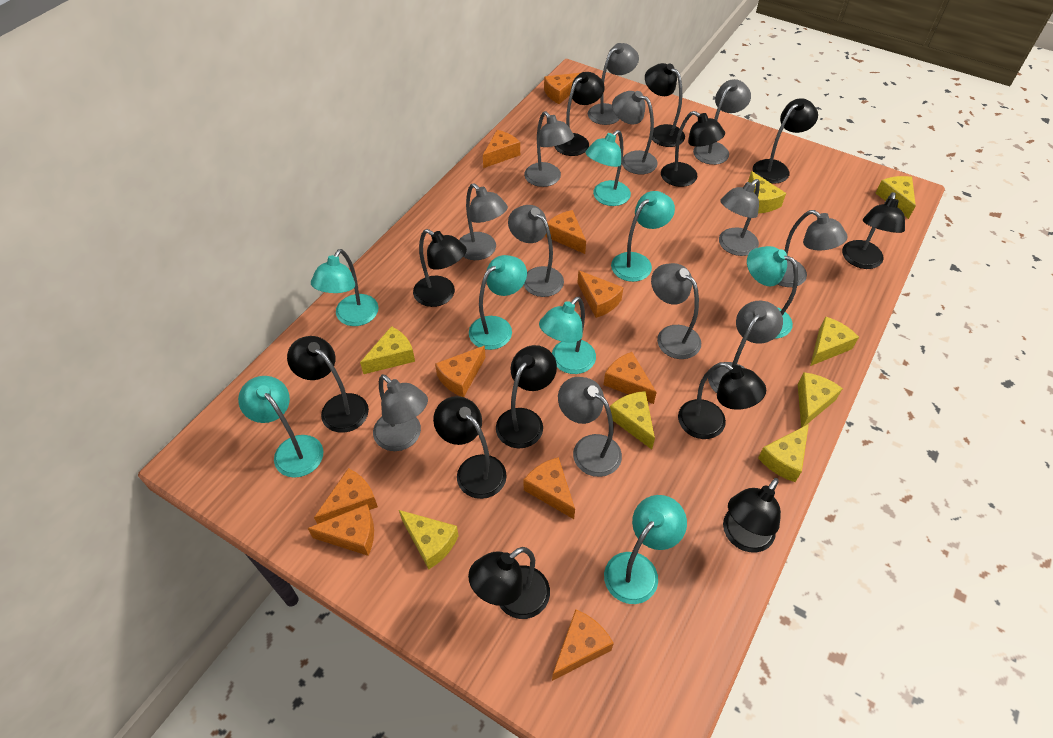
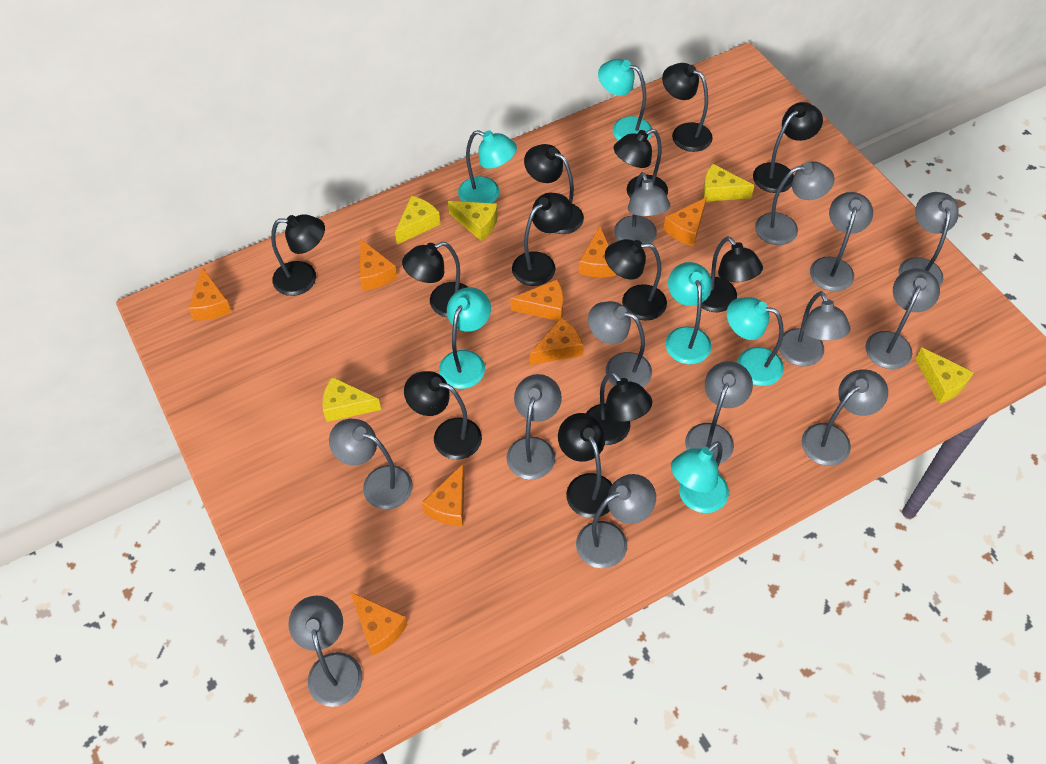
grey lamp: [373,374,428,451] [459,183,508,260] [508,205,564,297] [524,111,574,187] [558,377,622,477] [588,43,639,125] [612,91,658,175] [651,263,701,359] [693,79,751,165] [708,301,783,393] [719,179,760,256] [777,210,847,287] = 12 -> [288,596,363,707] [329,419,413,509] [506,374,562,480] [576,474,656,568] [588,301,652,387] [614,172,670,244] [685,361,753,464] [755,161,834,245] [779,291,851,367] [801,369,888,466] [810,192,873,292] [865,268,940,369] [899,192,959,286] = 13
orange cheese: [307,504,374,556] [314,468,378,524] [435,346,485,397] [483,130,520,168] [524,457,575,519] [544,73,580,104] [545,210,586,254] [552,609,614,681] [577,270,624,318] [604,352,657,404] = 10 -> [188,267,232,320] [350,592,408,656] [360,239,398,291] [422,464,465,526] [510,279,563,321] [530,318,583,365] [579,226,616,277] [664,198,706,247] = 8
turquoise lamp: [238,376,323,478] [311,249,378,326] [469,255,527,350] [539,297,596,374] [585,130,631,206] [604,495,687,604] [611,191,675,282] [747,246,798,339] = 8 -> [439,287,491,389] [458,130,517,203] [598,59,652,141] [665,262,712,364] [671,441,729,513] [727,297,784,386] = 6
yellow cheese: [360,326,415,374] [399,510,459,570] [610,391,655,449] [748,171,786,213] [758,424,809,482] [798,372,843,428] [810,316,859,366] [876,176,916,219] = 8 -> [322,377,381,422] [395,196,441,245] [448,201,498,241] [702,164,755,202] [915,347,974,403] = 5

